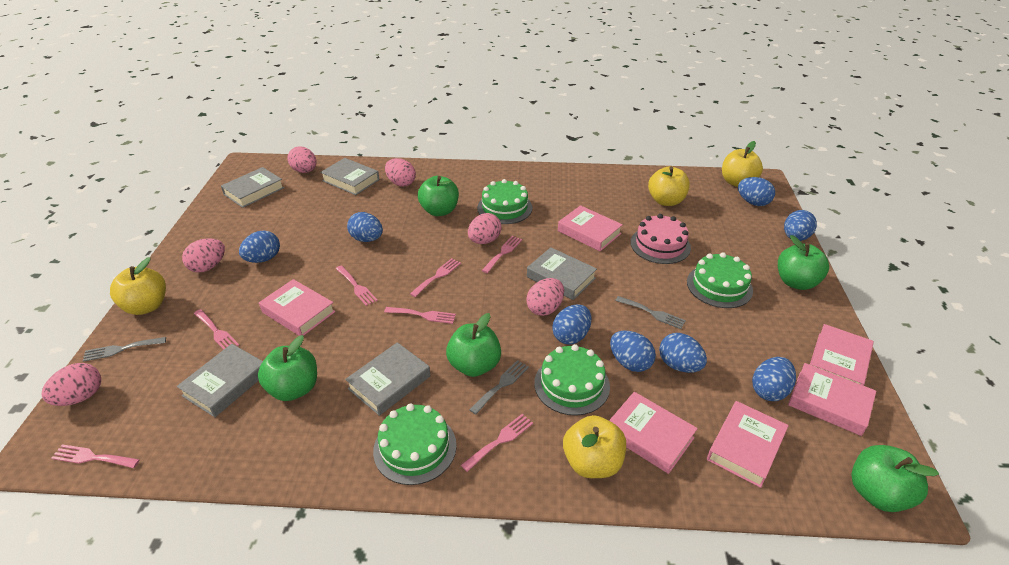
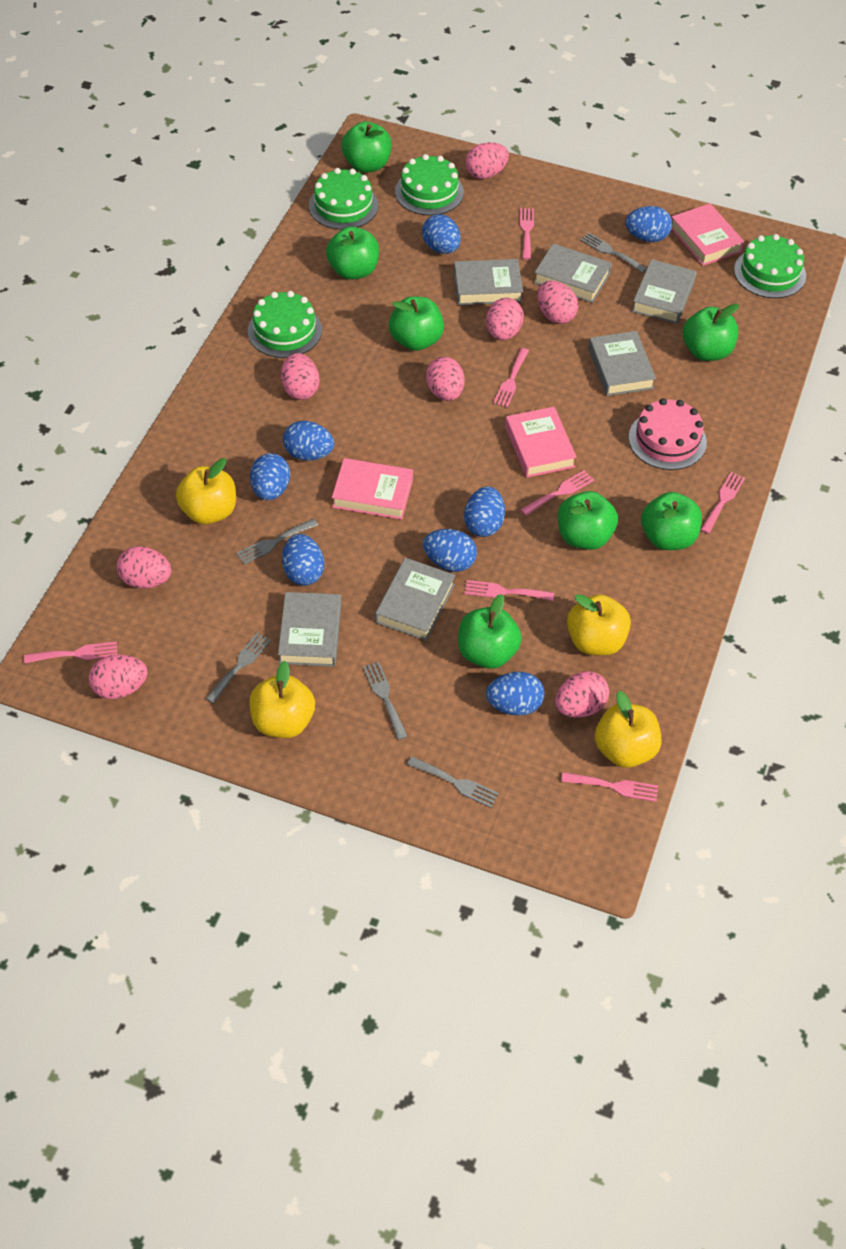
green apple: [258,335,317,401] [418,176,459,216] [446,313,501,377] [778,235,829,290] [851,445,939,512] = 5 -> [326,227,379,280] [341,121,391,173] [389,296,444,351] [458,594,522,669] [558,491,618,550] [641,492,702,550] [683,303,739,361] = 7
grey book: [177,344,263,417] [221,167,284,208] [320,158,379,195] [345,342,431,416] [527,247,597,300] = 5 -> [278,592,341,667] [375,558,456,641] [454,259,523,305] [534,243,612,303] [588,331,656,396] [632,259,697,324] = 6
grey fork: [83,337,166,362] [469,360,529,415] [615,296,686,329] = 3 -> [206,633,271,704] [236,518,318,565] [363,662,408,740] [407,756,499,808] [580,233,647,273] = 5
pink book: [259,279,335,336] [558,205,623,251] [609,392,698,474] [707,401,789,488] [788,363,876,436] [810,324,874,386] = 6 -> [332,458,413,520] [505,407,577,478] [671,203,744,266] = 3
pink egg: [41,363,101,406] [182,238,225,273] [288,146,316,173] [385,158,416,187] [468,213,502,244] [526,278,564,316] = 6 -> [88,655,148,699] [117,546,171,589] [281,353,319,400] [426,357,465,401] [465,142,509,179] [486,298,524,340] [537,281,579,324] [555,671,609,718] = 8

